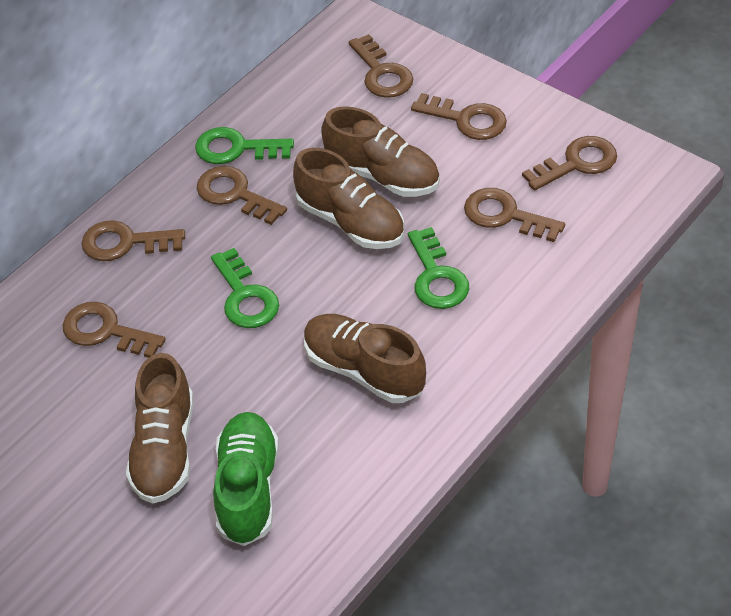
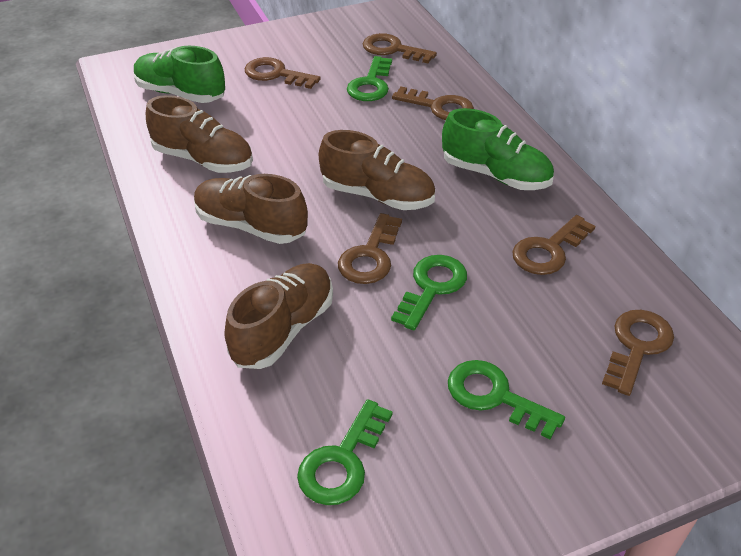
brown key: [63,302,166,358] [81,220,185,261] [197,166,287,225] [349,34,413,98] [411,93,507,140] [464,188,565,242] [522,136,617,191] = 7 -> [245,57,321,89] [338,213,402,284] [363,33,437,63] [392,86,474,120] [512,215,595,275] [602,310,674,396] = 6
green key: [195,127,294,164] [211,248,279,328] [408,227,469,309] = 3 -> [297,399,392,505] [347,56,392,101] [391,255,467,330] [448,360,565,439] = 4
green shoe: [213,412,279,546] = 1 -> [134,46,225,103] [442,108,554,190] = 2

